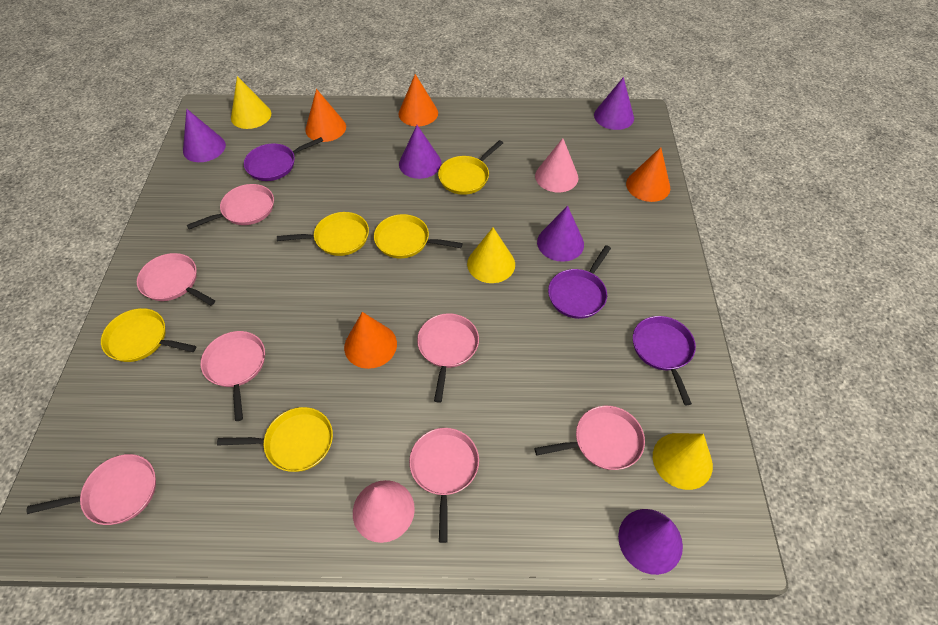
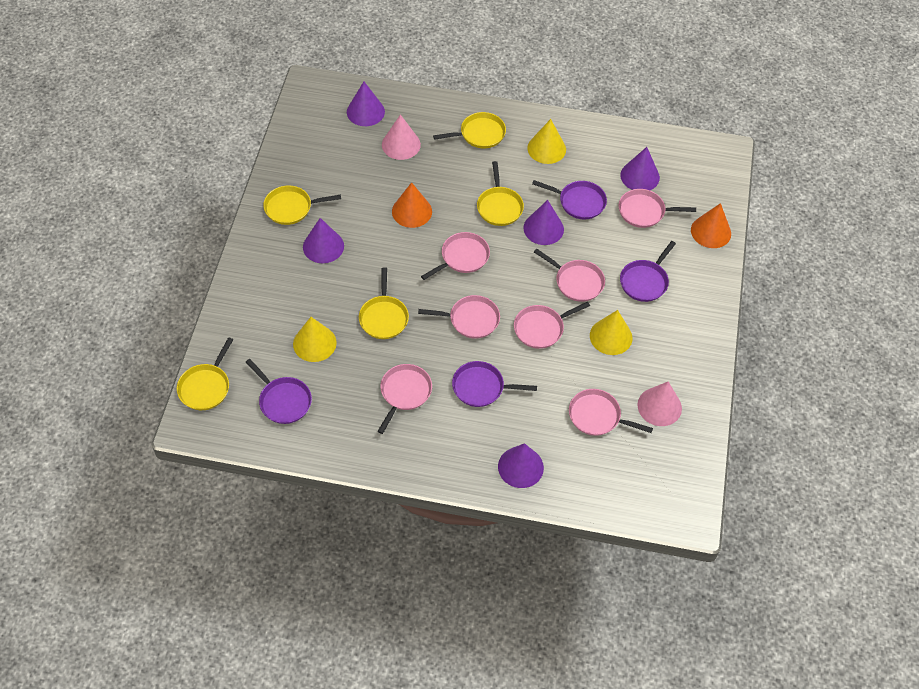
orange cone: [305,89,346,142] [344,312,397,369] [399,74,438,126] [626,147,670,202] = 4 -> [392,182,432,228] [691,203,731,248] = 2
purple pan: [244,137,323,181] [548,245,611,319] [633,316,696,405] = 3 -> [246,359,312,424] [452,361,537,407] [532,180,607,219] [620,241,676,302] = 4

